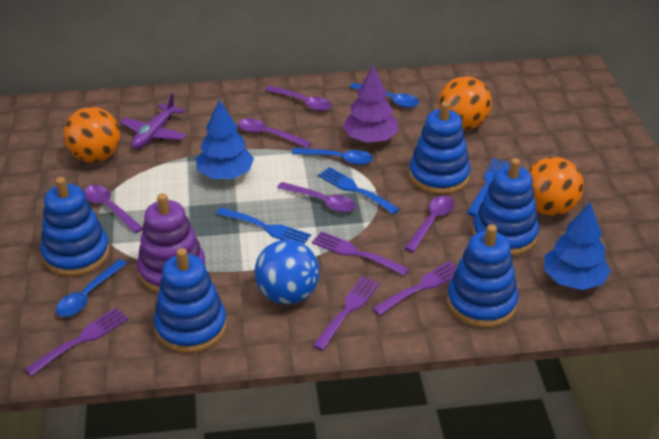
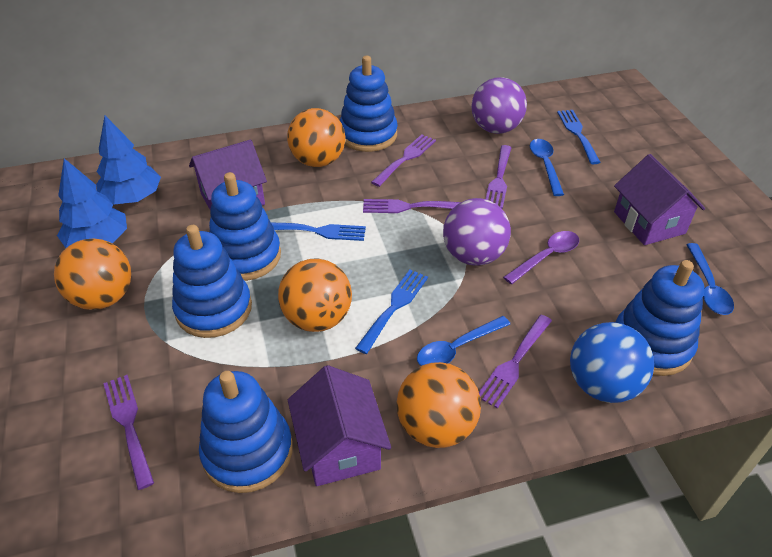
orange ball: [64,107,120,163] [438,76,492,130] [528,157,584,216] = 3 -> [54,238,131,310] [278,258,352,332] [287,108,345,167] [396,362,481,448] = 4
purple ball: none = 0 -> [443,198,511,265] [471,77,527,134] = 2
purple fork: [24,308,128,376] [312,231,409,276] [313,276,380,351] [372,261,458,316] = 4 -> [103,375,154,490] [363,199,461,213] [371,134,436,187] [479,315,552,409] [485,145,512,209] = 5
purple house: none = 0 -> [189,140,267,210] [288,365,391,486] [614,154,705,245] = 3
purple plane: [120,93,186,149] = 1 -> none = 0
purple spoon: [84,185,143,233] [238,118,312,148] [265,85,332,111] [277,182,356,213] [405,195,454,252] = 5 -> [503,231,579,284] = 1
purple stacking toy: [137,193,206,293] = 1 -> none = 0
purple tree: [343,66,398,143] = 1 -> none = 0

